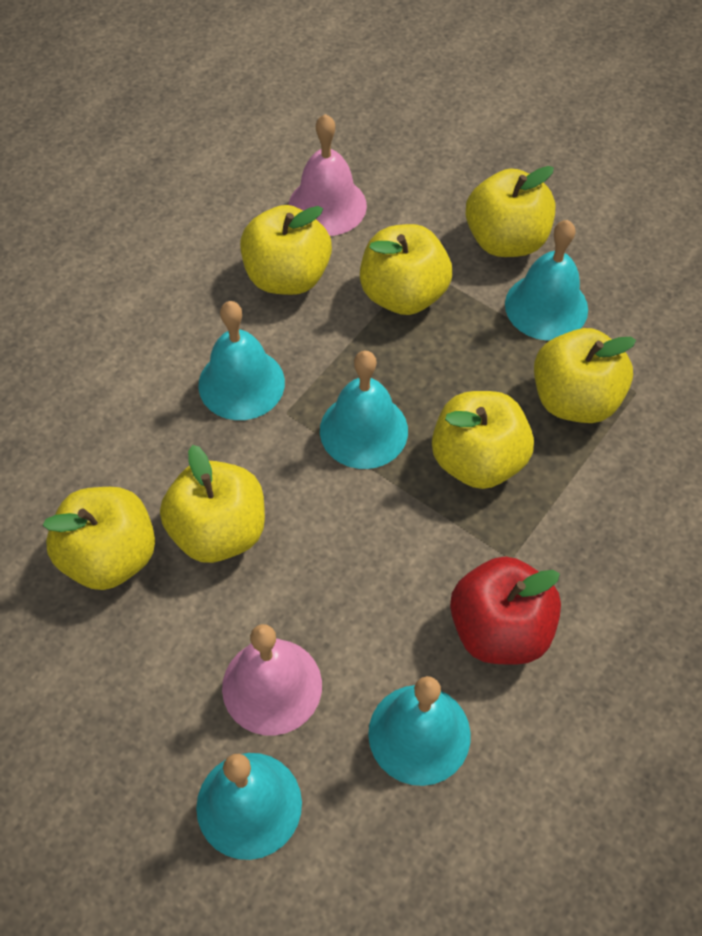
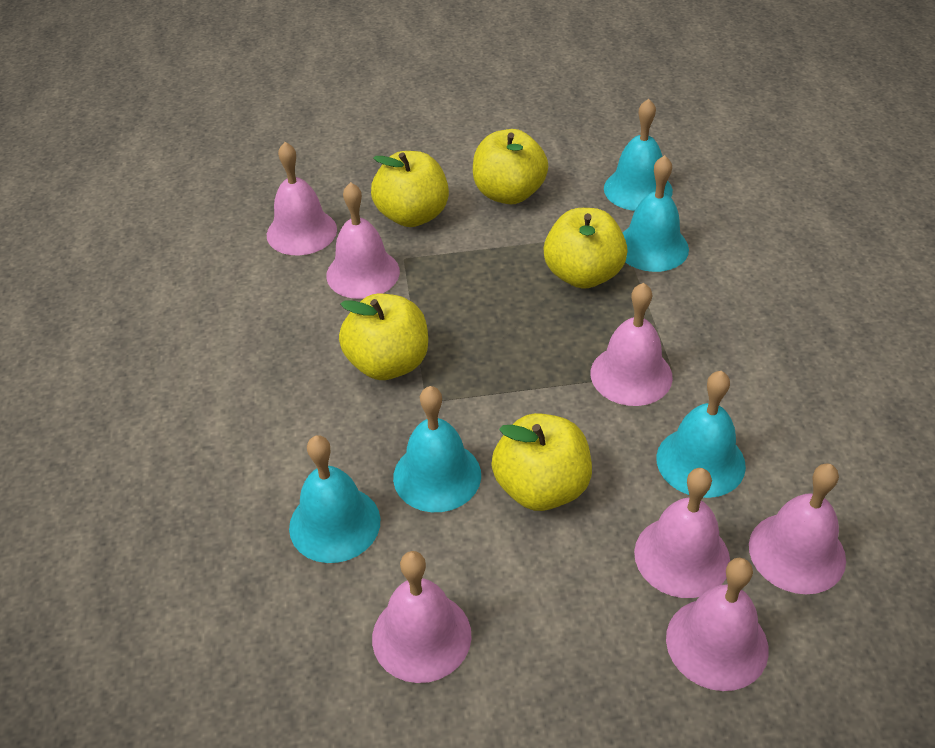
pink bell: [222,624,322,735] [288,114,367,236] = 2 -> [267,142,337,255] [326,182,400,299] [372,551,472,683] [591,283,673,406] [634,468,730,598] [666,558,769,691] [749,463,846,594] = 7
red apple: [450,556,561,664] = 1 -> none = 0
yellow apple: [42,487,155,590] [160,445,265,563] [240,205,332,295] [360,224,452,315] [432,391,534,489] [466,166,555,257] [534,328,636,423] = 7 -> [339,294,428,380] [371,151,449,227] [473,129,548,204] [491,413,592,511] [544,208,628,289] = 5

